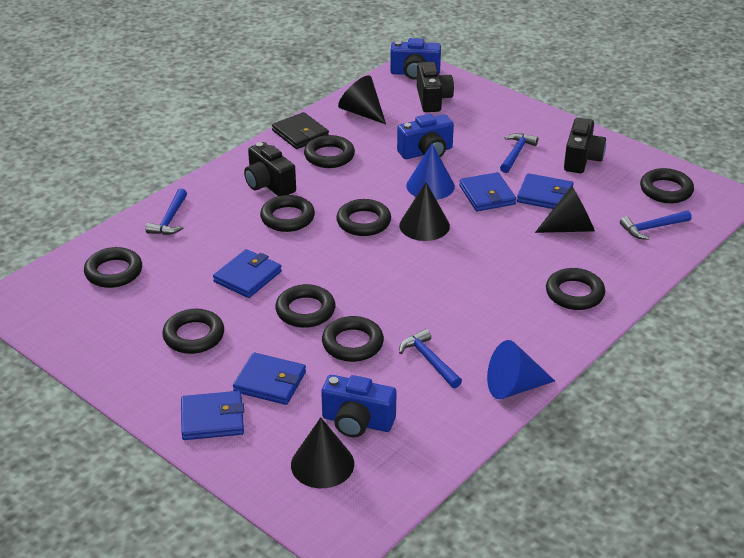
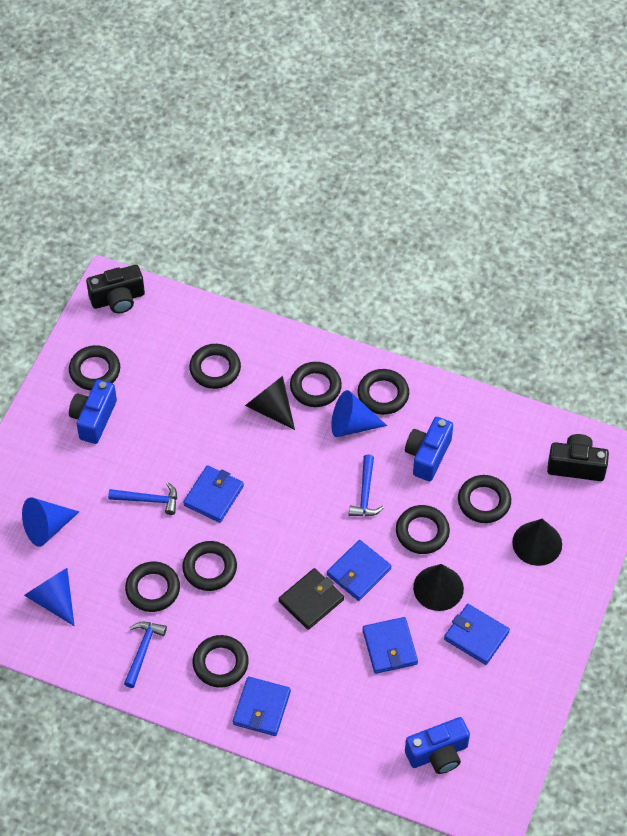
black camera: [244,142,296,196] [417,62,454,112] [564,118,606,173] = 3 -> [86,265,145,313] [547,434,609,481] = 2
black cone: [291,417,354,488] [338,75,386,124] [399,182,450,241] [535,186,595,233] = 4 -> [245,376,295,430] [413,564,464,611] [512,519,562,566] = 3
blue cone: [406,144,455,200] [487,340,555,399] = 2 -> [22,497,79,546] [24,568,75,626] [331,390,387,437] = 3
blue hammer: [146,189,187,235] [399,329,462,388] [500,133,538,173] [620,210,692,240] = 4 -> [108,482,177,515] [124,622,167,688] [349,454,384,516] = 3

